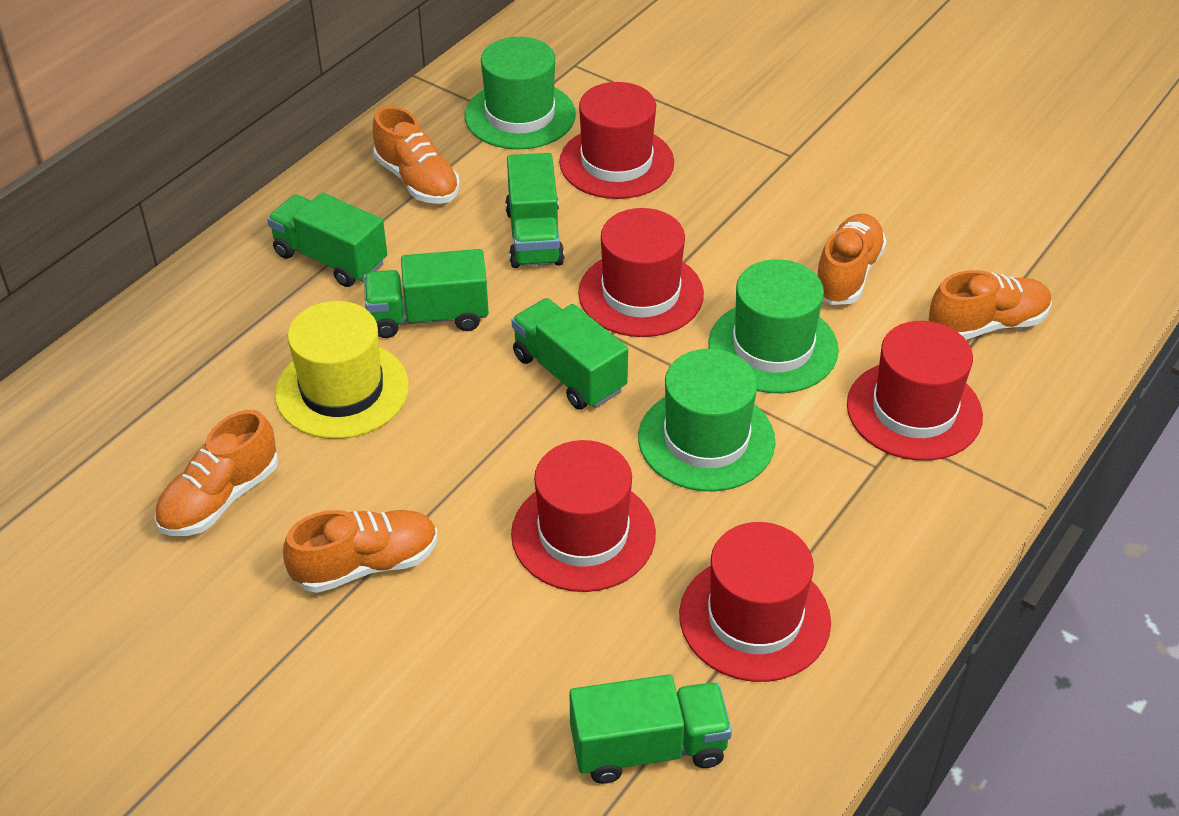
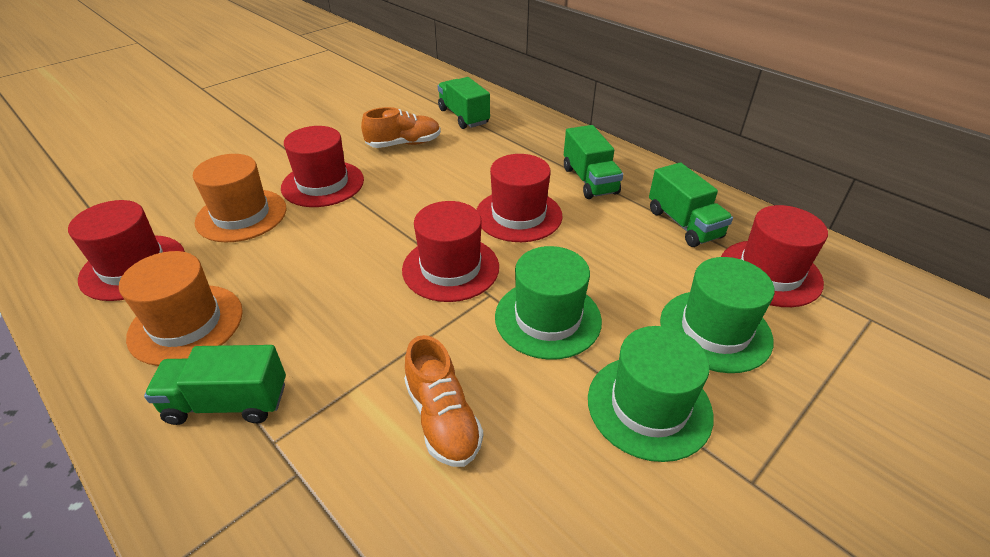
green truck: [267,193,387,287] [364,249,489,338] [505,153,564,268] [512,298,628,410] [569,675,732,784] = 5 -> [144,345,286,425] [438,77,490,129] [564,125,623,199] [649,163,733,247] = 4
orange hat: none = 0 -> [119,251,243,366] [193,154,286,242] = 2
orange shoe: [154,410,278,536] [283,510,438,593] [373,106,460,204] [817,214,887,305] [929,270,1052,339] = 5 -> [361,107,441,148] [404,335,483,467] = 2
yellow hat: [275,301,409,439] = 1 -> none = 0

